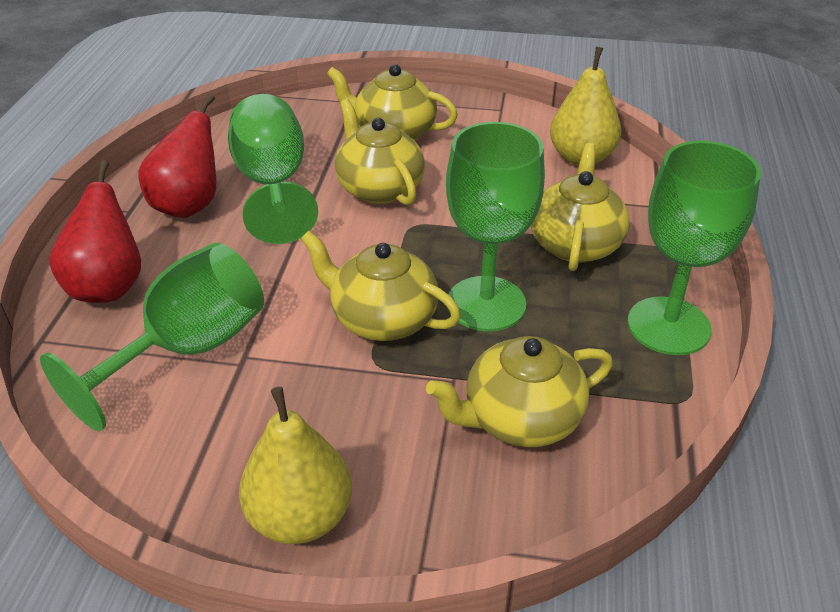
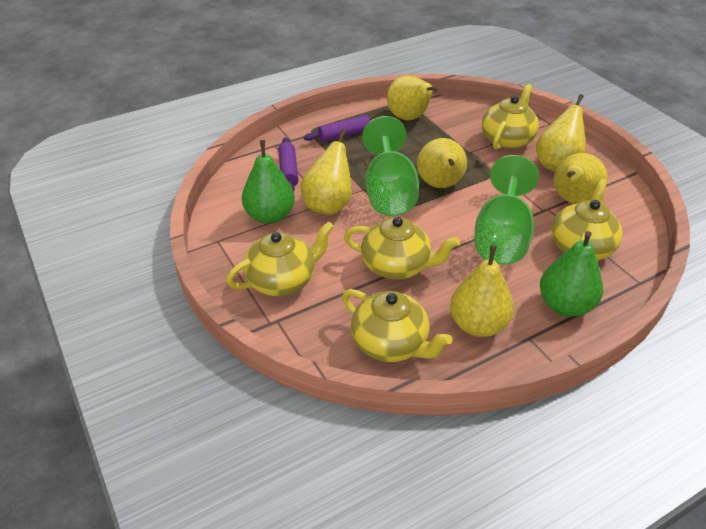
green goblet: [40,243,264,431] [228,94,318,244] [446,122,545,332] [627,141,761,355] = 4 -> [362,116,419,216] [474,155,539,265] = 2
green pear: none = 0 -> [242,140,295,224] [540,231,603,317] = 2
purple rolling pin: none = 0 -> [278,137,298,191] [304,115,380,142] = 2
red pear: [49,160,141,303] [139,94,216,218] = 2 -> none = 0
yellow pear: [239,387,352,544] [550,47,622,166] = 2 -> [300,129,352,215] [387,76,437,120] [417,138,467,188] [450,245,514,337] [536,94,586,172] [554,153,608,204] = 6

